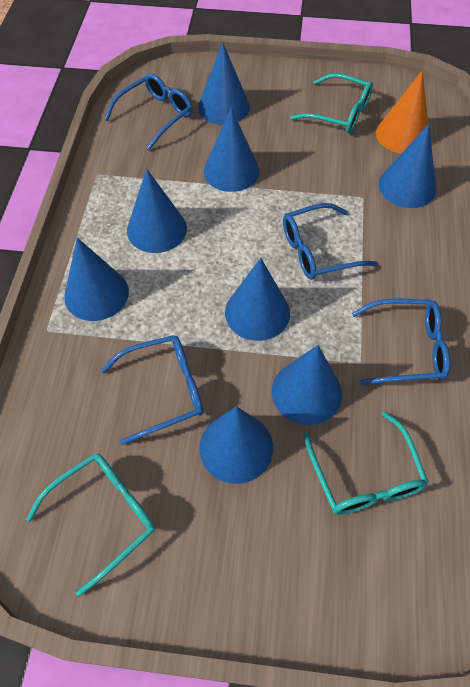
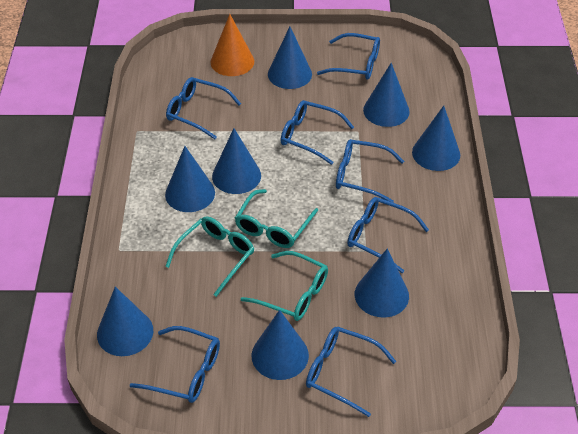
blue glasses: [101,335,203,445] [104,73,193,150] [283,203,378,280] [352,298,450,385] = 4 -> [130,326,220,403] [166,77,241,139] [280,100,354,165] [306,327,396,417] [317,33,380,80] [336,139,404,202] [347,197,429,273] = 7

